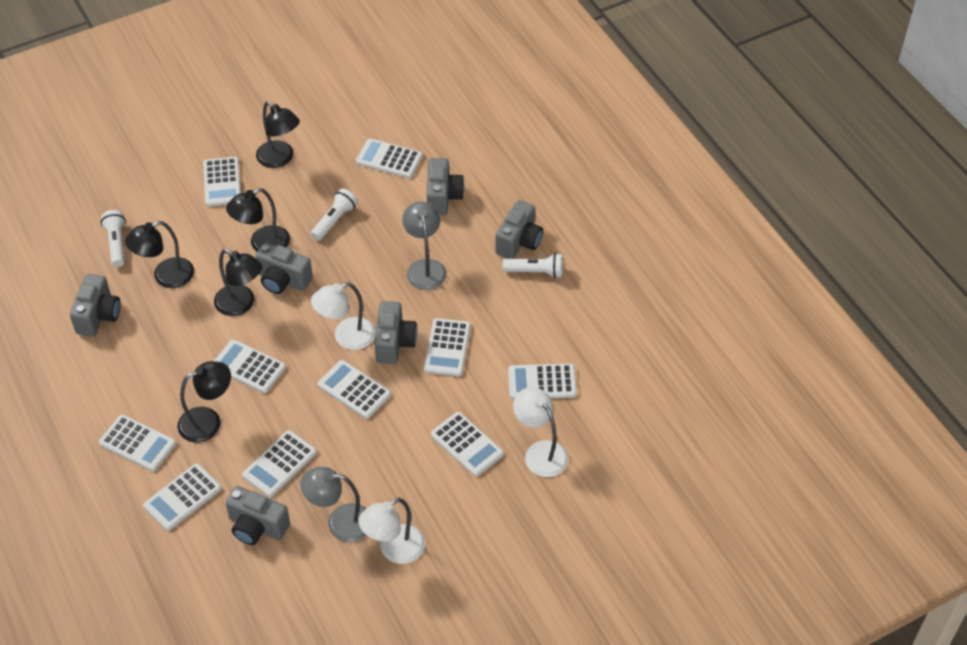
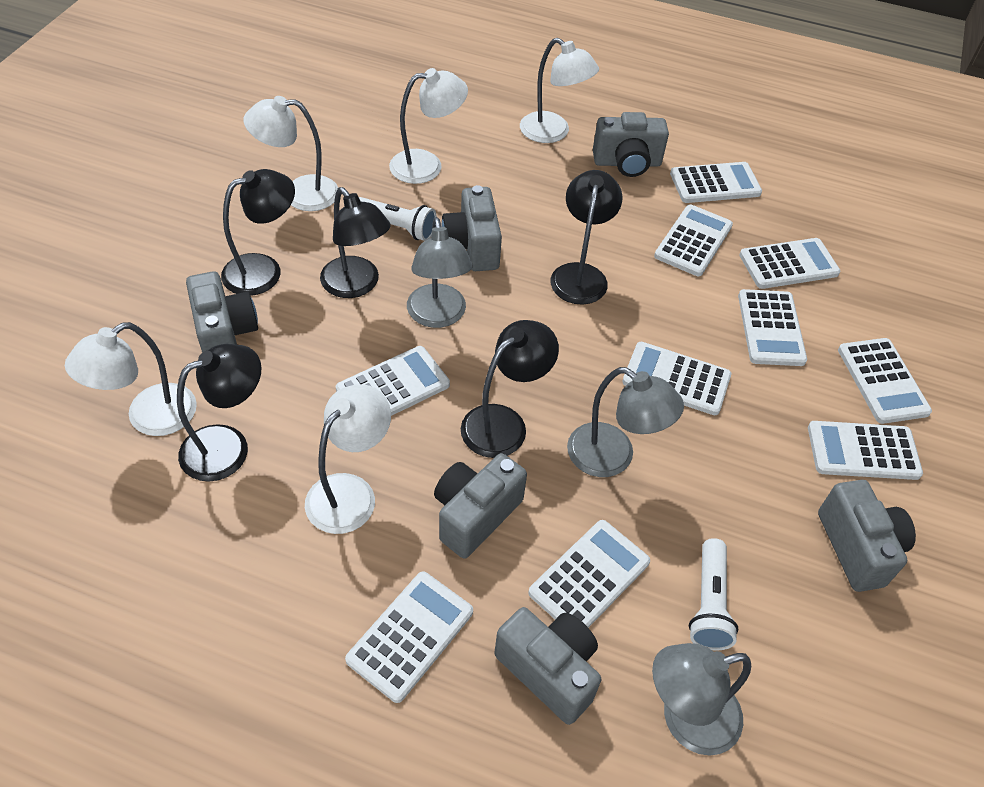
grey lamp: [300,467,367,542] [402,202,447,290] = 2 -> [407,217,473,328] [567,367,684,477] [652,643,751,756] = 3
white flashlight: [101,210,126,267] [311,189,358,241] [503,253,563,278] = 3 -> [359,197,437,241] [689,538,739,650] = 2
white lamp: [311,282,376,350] [358,497,425,564] [513,387,568,477] = 3 -> [65,322,197,436] [244,96,338,211] [305,384,391,534] [389,68,468,184] [520,38,599,143] = 5

